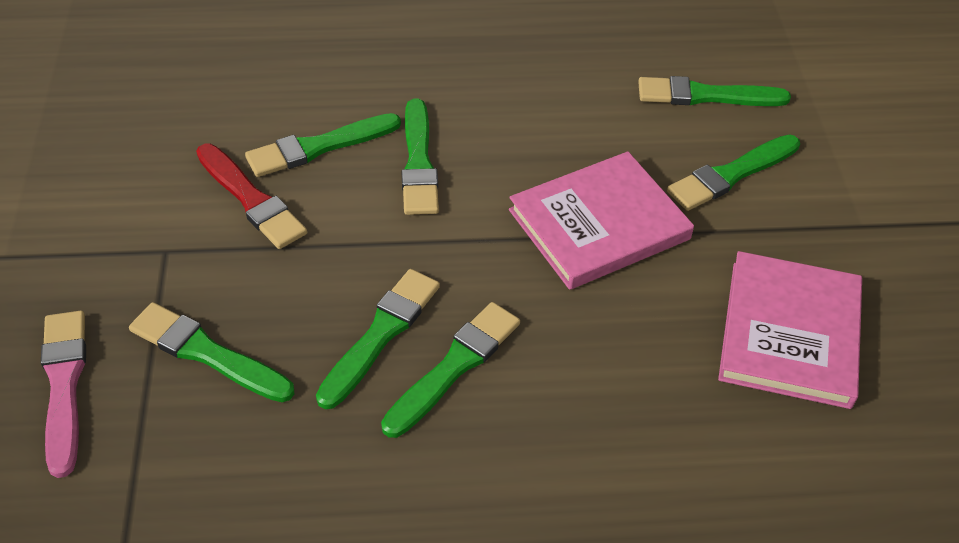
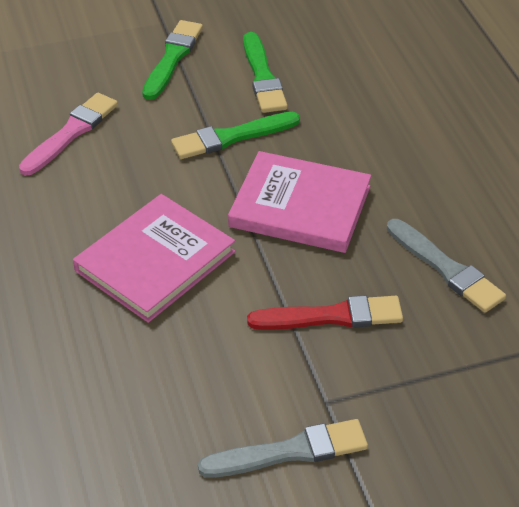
green brush: [129,302,294,402] [245,113,401,177] [316,269,440,409] [381,302,520,438] [401,99,439,215] [638,76,791,106] [667,135,800,211] = 7 -> [142,20,203,100] [171,112,300,159] [243,32,288,113] = 3
grey brush: none = 0 -> [198,419,368,478] [387,219,506,313] = 2

